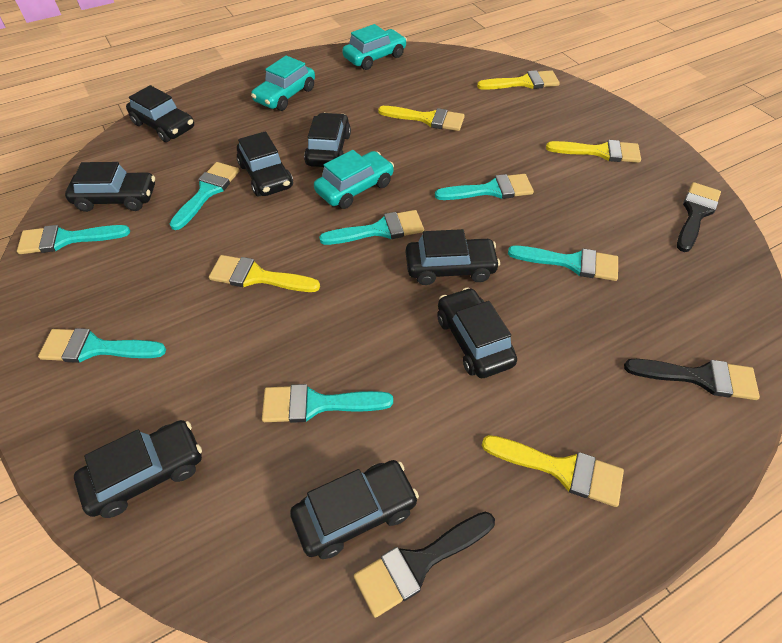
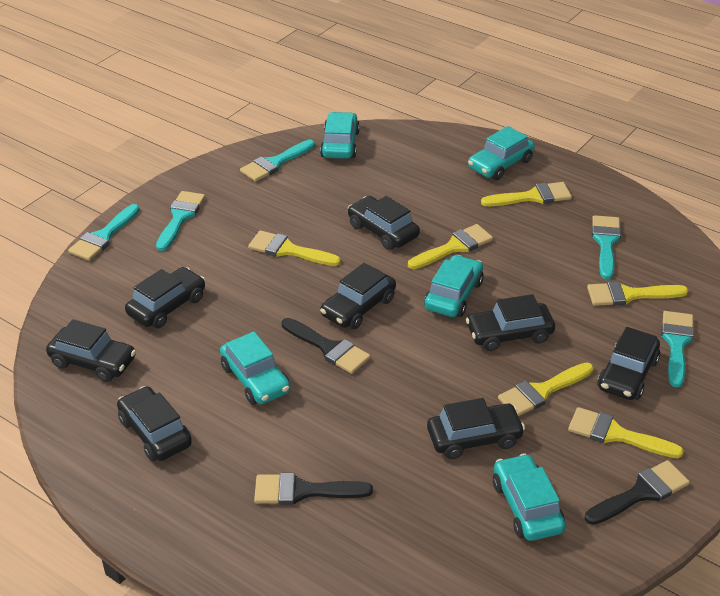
turquoise brush: [17,225,130,254] [38,328,166,363] [169,162,240,230] [262,384,393,423] [319,210,424,245] [435,174,534,200] [508,246,618,281] = 7 -> [68,204,140,261] [156,191,205,251] [240,140,315,182] [592,215,621,279] [661,311,694,387] = 5
turquoise car: [251,56,315,111] [314,150,394,209] [342,24,407,70] = 3 -> [220,332,290,405] [320,112,360,159] [424,255,484,317] [468,126,535,180] [493,453,566,541] = 5
yellow brush: [209,255,320,292] [378,106,465,131] [477,70,560,90] [482,435,624,507] [546,140,641,163] = 5 -> [248,230,341,266] [408,224,493,269] [481,182,572,206] [498,362,594,416] [568,407,684,458] [587,281,689,306] = 6

